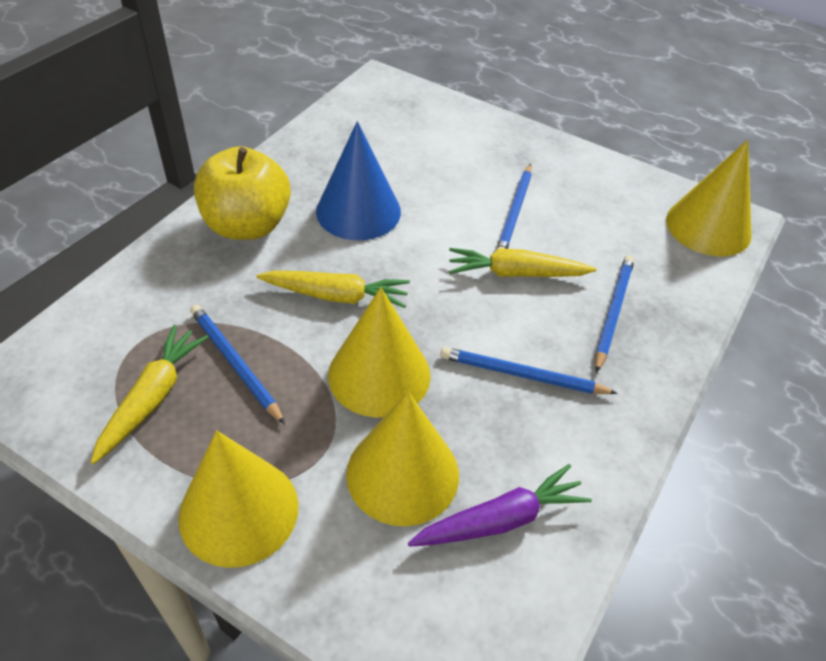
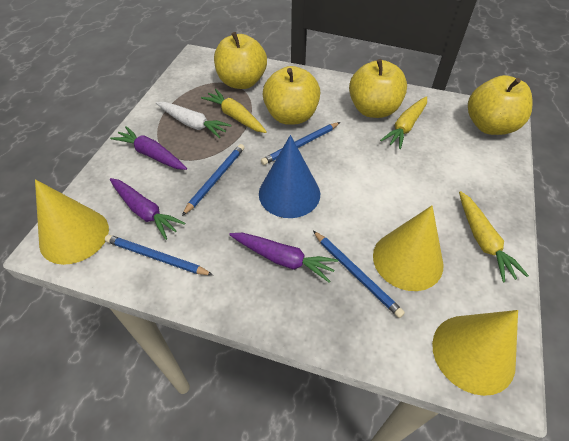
purple carrot: [408,464,592,547] = 1 -> [110,126,187,170] [110,178,186,240] [229,233,338,283] = 3
white carrot: none = 0 -> [156,102,231,138] = 1
yellow apple: [194,146,291,240] = 1 -> [214,32,267,89] [263,66,320,125] [349,59,407,118] [468,75,533,135] = 4
yellow cone: [178,430,299,568] [328,287,431,418] [346,392,459,526] [666,140,752,256] = 4 -> [35,179,109,265] [373,206,443,291] [432,310,518,396] = 3

